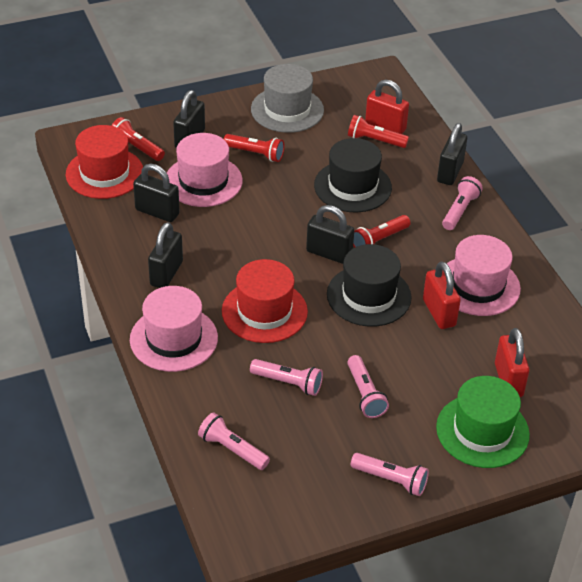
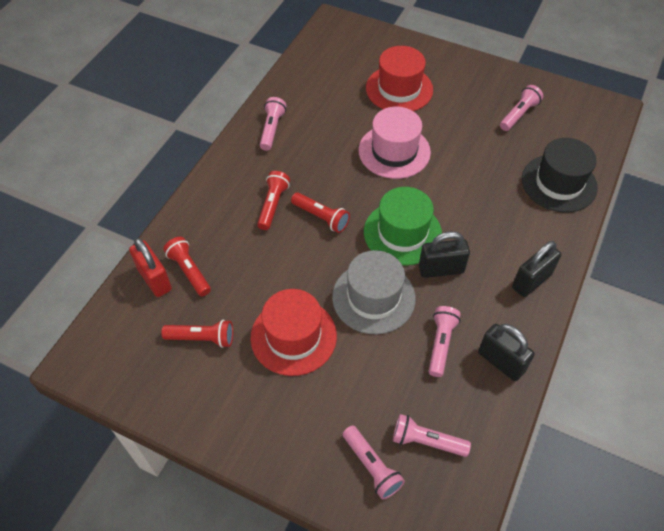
black hat: [314,138,392,212] [327,244,412,327] = 2 -> [522,138,598,213] = 1
black padlock: [133,164,180,222] [148,222,183,288] [173,90,205,149] [306,205,354,264] [437,123,467,185] = 5 -> [419,231,470,278] [478,324,535,381] [512,241,562,297] = 3
pink hat: [130,286,218,372] [167,133,243,207] [447,235,521,316] = 3 -> [359,107,431,179] = 1
red padlock: [365,79,409,134] [423,262,461,329] [495,328,530,397] = 3 -> [129,238,172,297] = 1

